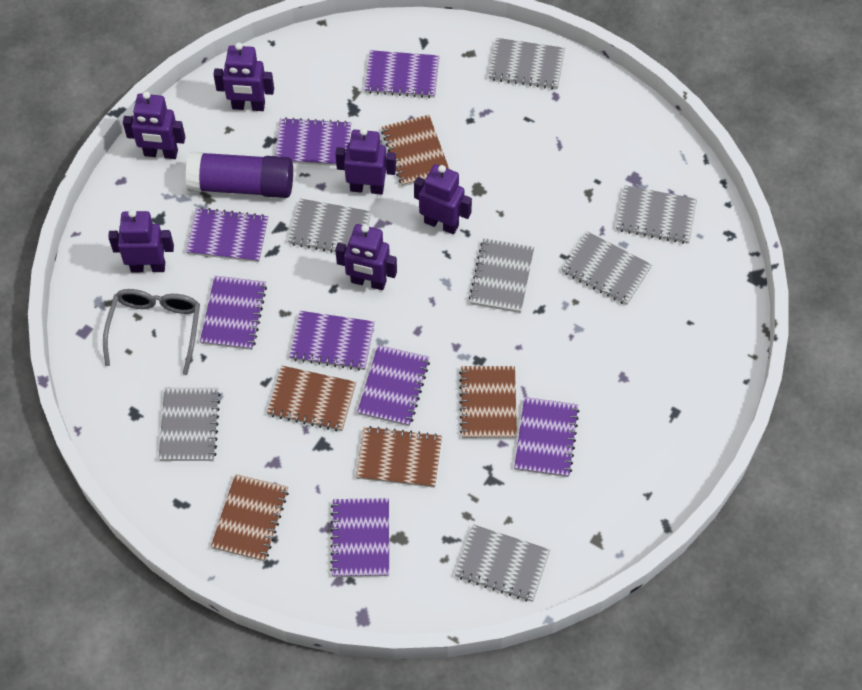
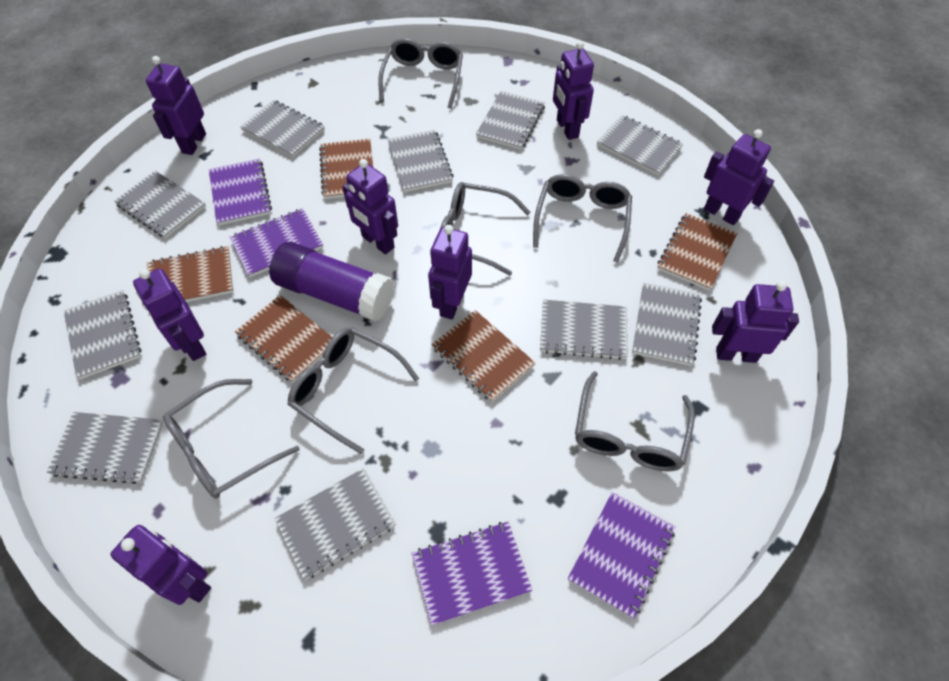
grey glasses: [103,289,200,375] = 1 -> [163,379,300,499] [287,328,419,454] [378,38,463,109] [440,182,530,276] [533,174,632,263] [575,371,695,471] = 6
grey notebook: [159,388,221,461] [288,199,372,253] [455,524,550,602] [468,238,534,313] [488,38,565,89] [562,231,652,305] [616,185,697,244] = 7 -> [47,412,164,484] [64,290,141,379] [114,171,206,238] [240,100,325,158] [274,468,395,580] [387,130,454,192] [476,91,545,150] [540,300,628,360] [597,115,683,175] [632,282,702,366] = 10
purple notebook: [186,207,268,262] [200,276,267,350] [275,117,351,166] [289,311,375,371] [330,498,389,577] [357,345,430,426] [365,50,440,98] [514,397,580,477] = 8 -> [209,159,272,225] [230,209,323,278] [411,522,533,626] [568,492,676,619] = 4
purple robot: [108,210,174,272] [123,91,185,159] [213,43,274,111] [335,128,396,195] [335,224,397,290] [414,164,472,234] = 6 -> [110,525,211,605] [133,268,206,361] [146,56,206,155] [342,159,398,254] [428,225,472,319] [553,41,594,140] [704,129,774,225] [712,281,799,363] = 8

